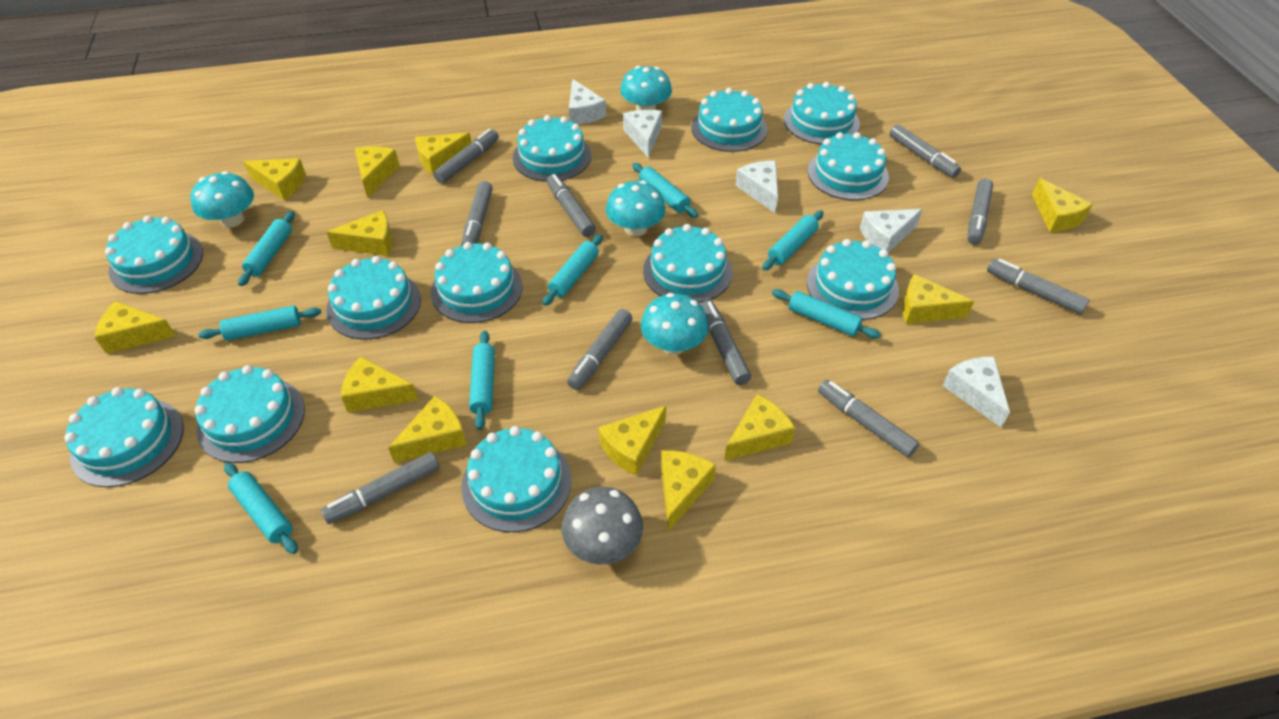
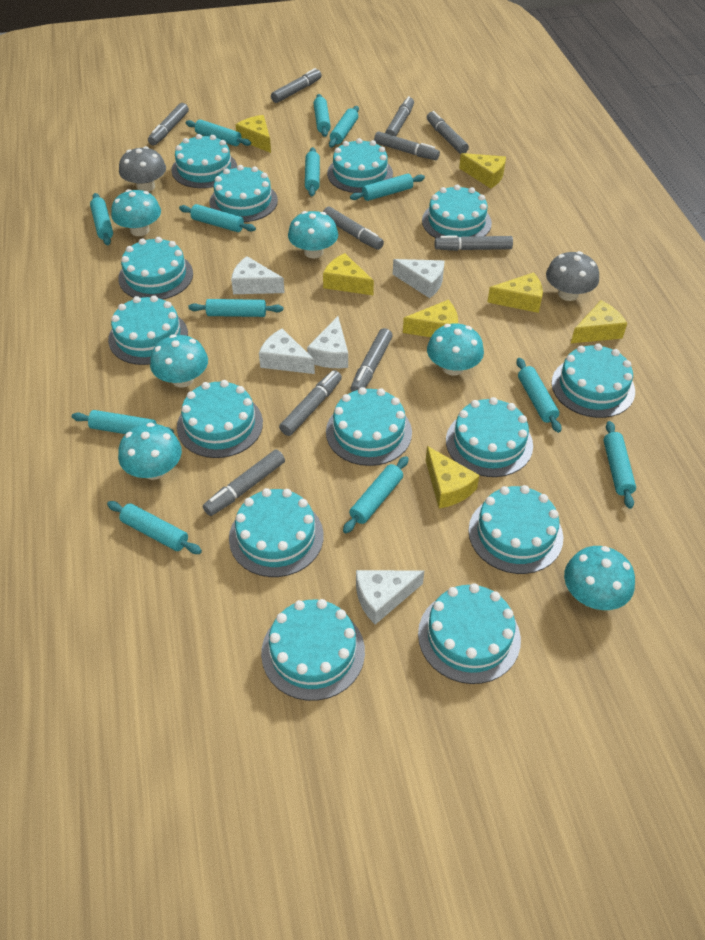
grey mushroom: [562,487,643,565] = 1 -> [119,146,166,192] [546,251,599,301] = 2
turquoise cake: [64,387,183,487] [105,216,203,294] [195,365,305,463] [326,256,421,340] [431,242,523,323] [462,426,572,532] [513,115,591,182] [643,224,732,303] [691,88,767,152] [784,82,860,144] [807,239,899,320] [808,132,889,200] = 12 -> [108,295,188,365] [118,237,193,300] [171,134,237,188] [177,380,263,458] [210,165,278,222] [229,488,324,577] [261,599,365,701] [326,387,412,466] [327,138,393,193] [418,583,521,684] [422,185,492,238] [446,397,533,477] [468,485,563,574] [552,344,635,418] = 14
turquoise mushroom: [190,171,254,228] [606,181,666,236] [620,66,672,110] [641,293,709,355] = 4 -> [111,189,161,236] [118,423,182,480] [150,334,208,388] [288,211,338,258] [427,323,484,376] [564,546,635,610] = 6
turquoise rolling pin: [198,306,321,341] [224,463,298,554] [238,211,295,286] [469,331,495,430] [543,234,603,306] [632,163,698,218] [762,211,823,271] [772,289,881,338] = 8 -> [72,410,174,434] [90,193,113,245] [107,501,202,554] [179,204,256,232] [186,119,251,146] [188,299,283,317] [305,147,320,196] [313,94,331,137] [329,106,359,148] [343,456,409,533] [350,174,425,201] [516,358,561,433] [603,421,636,509] = 13
yellow cheese: [94,301,176,354] [243,158,306,200] [327,210,393,256] [341,356,418,412] [355,146,400,198] [388,396,467,463] [415,133,472,175] [598,406,666,476] [661,451,716,531] [724,394,795,461] [902,274,974,324] [1032,178,1093,232] = 12 -> [236,115,271,153] [323,253,374,295] [403,300,458,337] [426,446,479,508] [459,153,506,189] [487,272,543,313] [571,300,627,343] = 7

